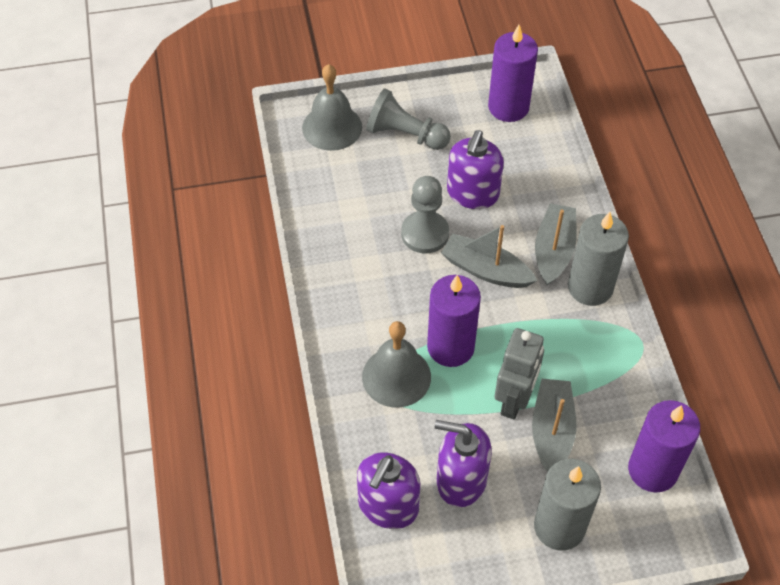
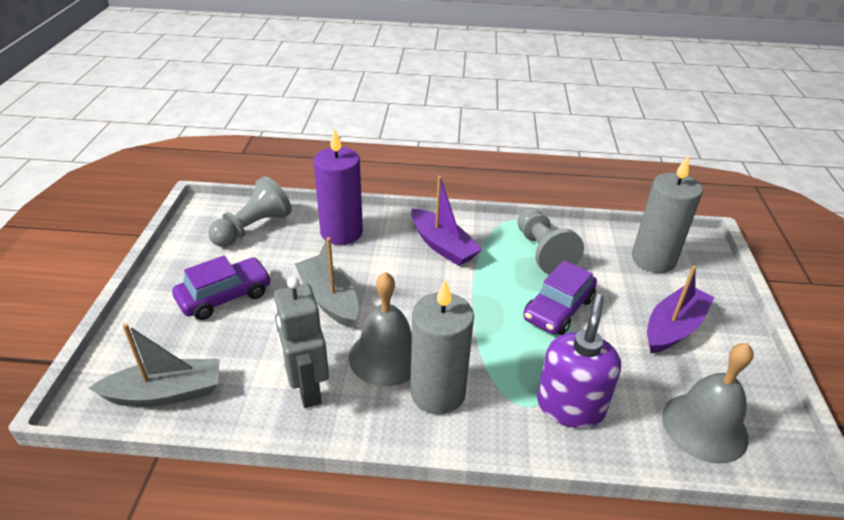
grey boat: [441,225,537,288] [532,379,577,472] [535,203,577,286] = 3 -> [89,323,220,407] [295,237,359,328] = 2
purple boat: none = 0 -> [411,176,482,266] [647,266,714,353] = 2
purple candle: [427,275,481,367] [488,25,538,122] [628,400,700,493] = 3 -> [314,128,363,245] = 1
purple car: none = 0 -> [172,256,271,320] [523,260,597,335] = 2
purple soap dispenser: [357,453,420,529] [435,420,492,507] [447,130,504,209] = 3 -> [537,294,621,428] = 1

